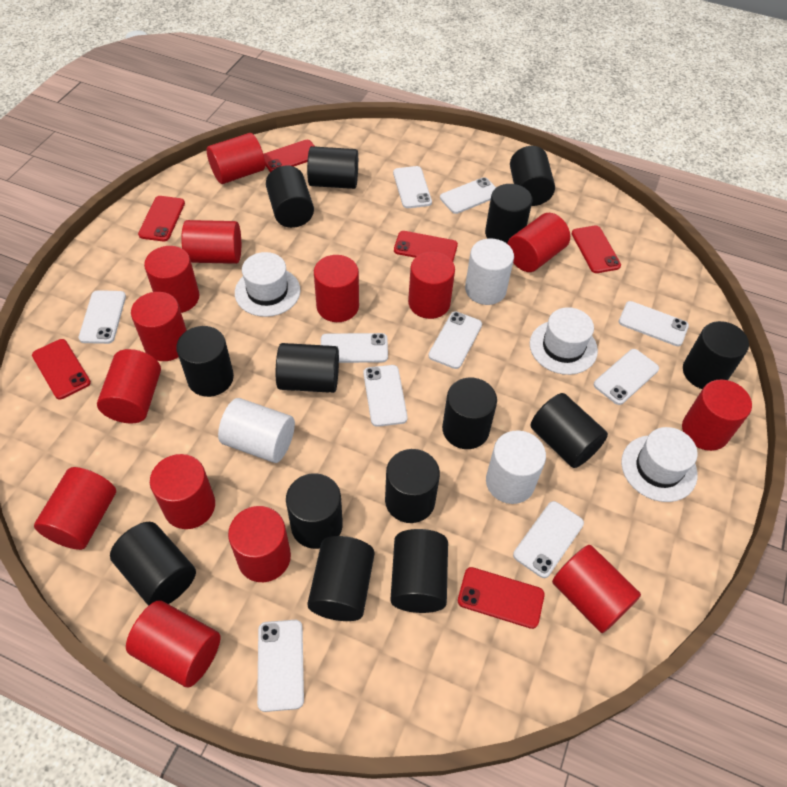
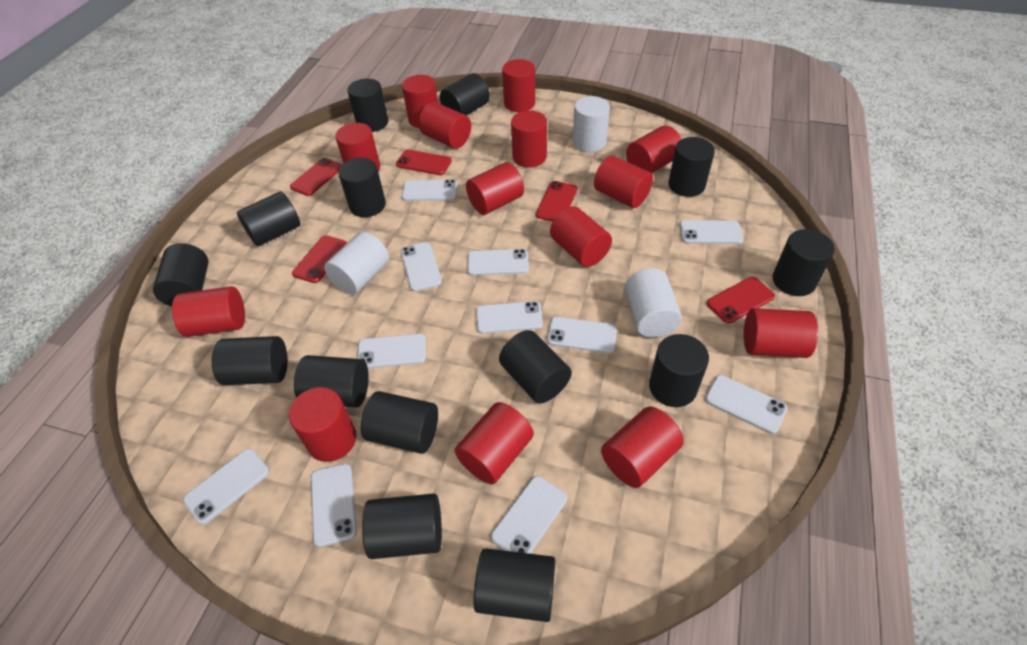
red phone: [32,339,91,399] [138,196,185,241] [263,140,315,172] [394,231,458,261] [458,567,544,629] [572,226,621,273] = 6 -> [290,158,342,196] [292,235,347,283] [396,149,452,175] [536,181,577,221] [707,277,775,324] = 5
white hat: [235,252,300,317] [530,307,598,375] [621,427,698,502] = 3 -> none = 0
white phone: [79,290,126,344] [257,620,304,712] [321,333,388,363] [363,365,408,427] [393,166,432,208] [428,311,482,369] [440,177,496,214] [513,501,584,578] [594,349,659,405] [619,301,689,346] = 10 -> [183,448,269,525] [311,464,357,547] [357,334,426,368] [400,242,442,291] [402,180,458,201] [467,249,529,276] [476,301,543,334] [491,476,567,554] [547,317,617,353] [680,220,743,244] [705,375,787,434] = 11

